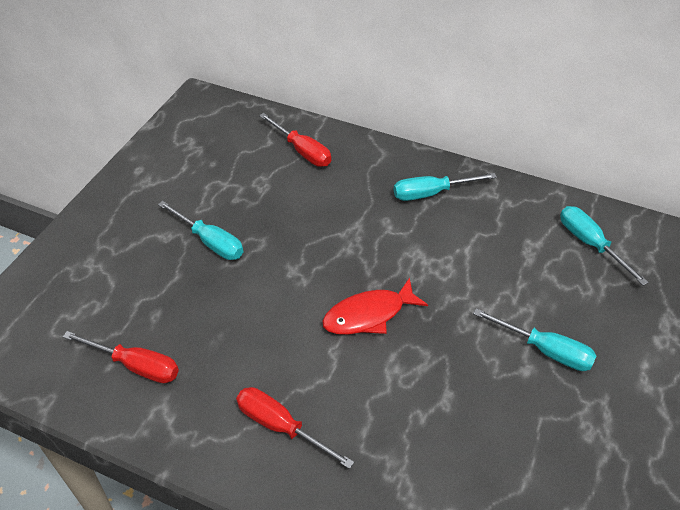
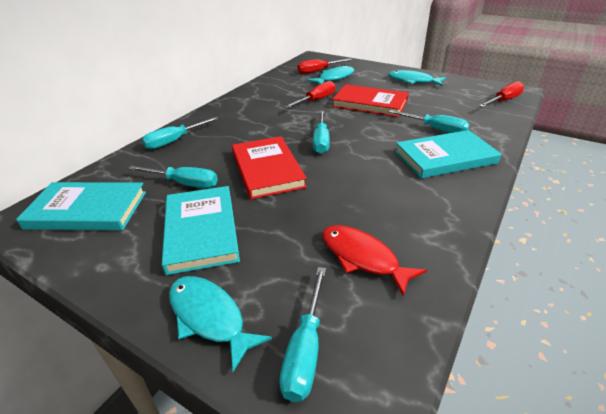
red book: none = 0 -> [232,136,307,199] [332,84,409,117] = 2
turquoise book: none = 0 -> [16,182,146,230] [162,186,240,275] [395,130,501,178] = 3
turquoise fish: none = 0 -> [169,276,272,372] [307,65,354,85] [388,70,446,86] = 3
turquoise screwdriver: [158,201,243,260] [394,173,497,201] [473,308,597,371] [560,206,649,286] = 4 -> [128,165,218,188] [142,117,219,149] [279,267,326,402] [313,111,330,154] [389,110,470,133] = 5

